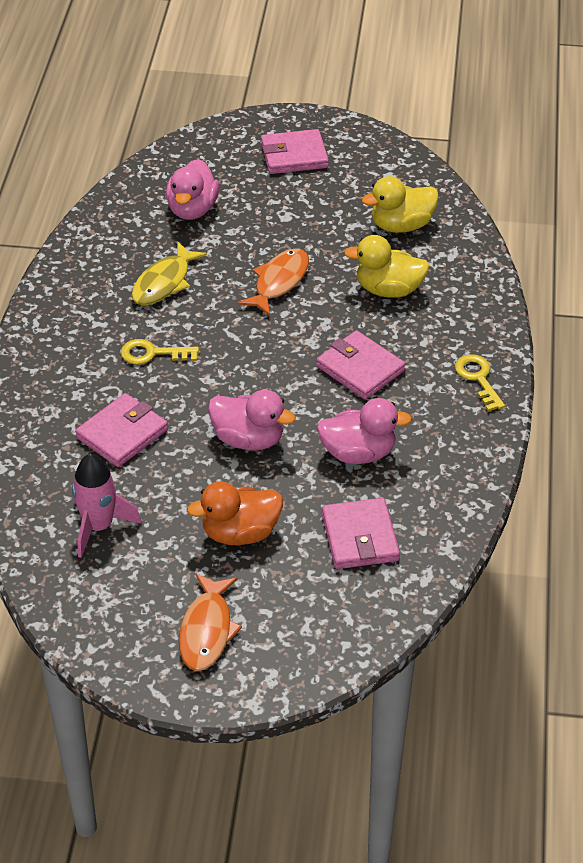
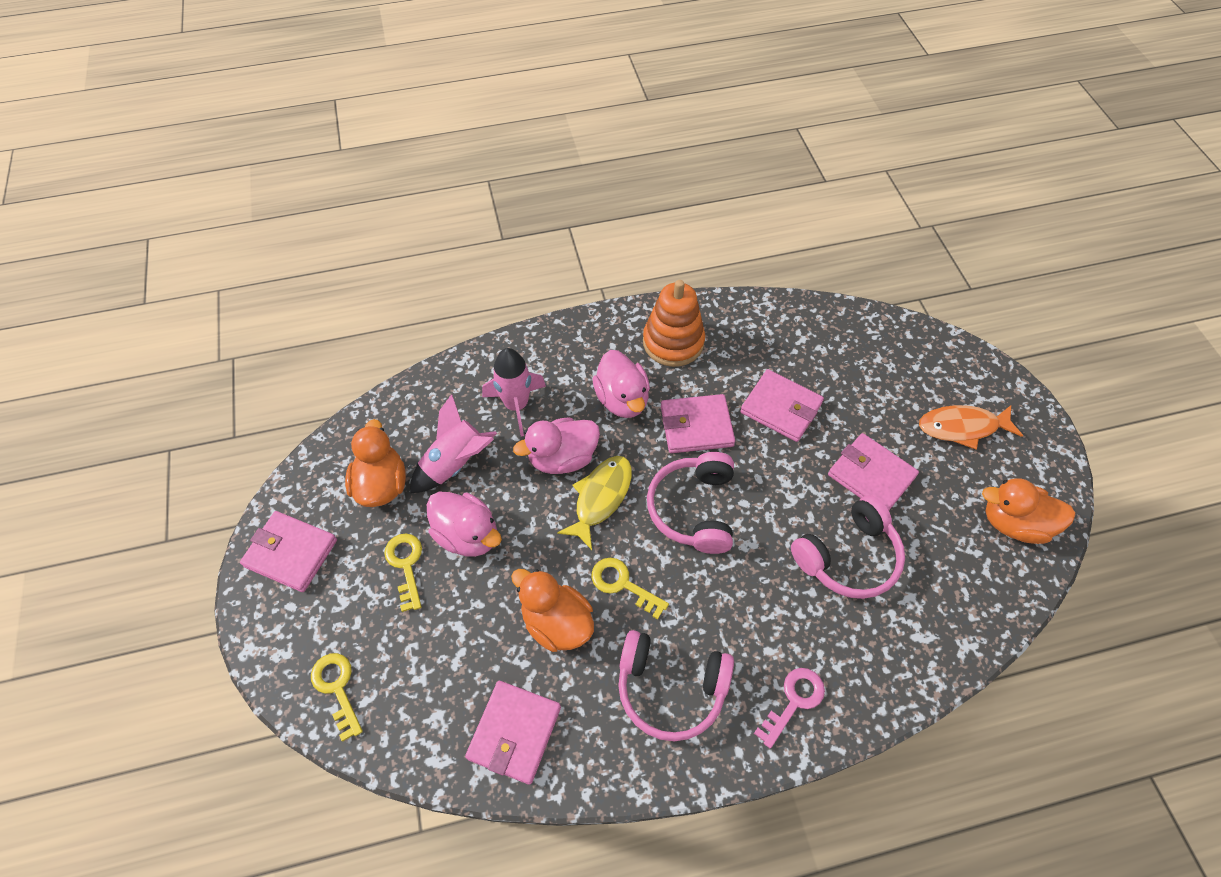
orange duck: [187,481,283,545] = 1 -> [345,419,406,507] [511,569,594,652] [982,478,1075,544] = 3
orange fish: [179,573,242,671] [238,248,309,316] = 2 -> [919,405,1023,450] = 1
orange stacking toy: none = 0 -> [643,280,705,367] = 1
pink headphones: none = 0 -> [618,630,734,741] [647,452,734,554] [791,495,905,599] = 3
pink key: none = 0 -> [754,668,825,748] = 1
pink rocket: [72,454,142,558] = 1 -> [410,394,497,493] [482,348,546,437] = 2
pink wallet: [75,393,168,467] [261,129,329,174] [316,330,405,400] [322,498,400,569] = 4 -> [240,511,337,592] [465,681,561,785] [661,394,735,453] [740,369,824,442] [828,433,919,510] = 5
yellow duck: [344,235,430,298] [362,176,439,233] = 2 -> none = 0
yellow key: [120,339,199,365] [455,354,505,411] = 2 -> [311,653,363,742] [384,533,422,612] [592,558,669,619] = 3

